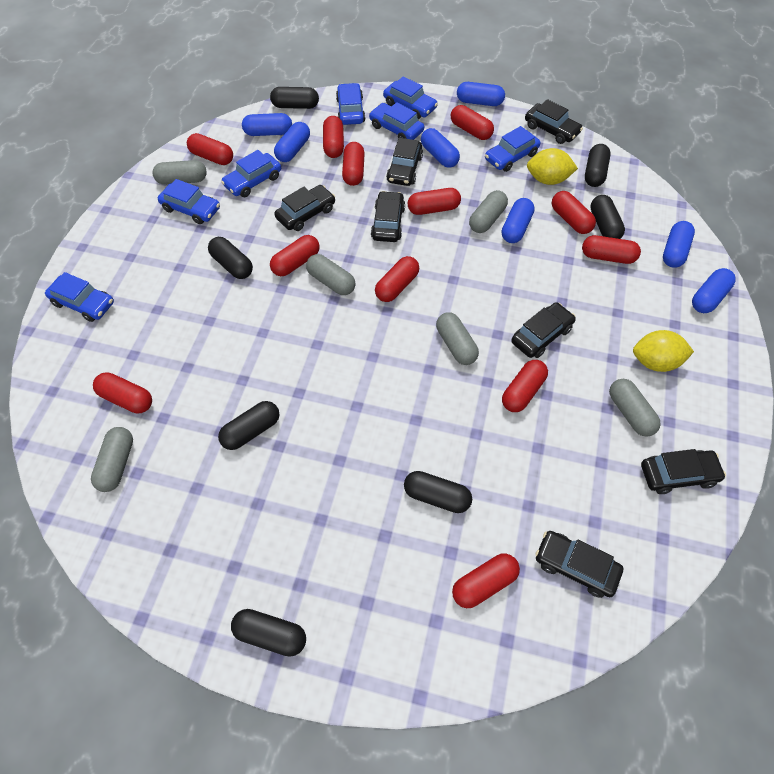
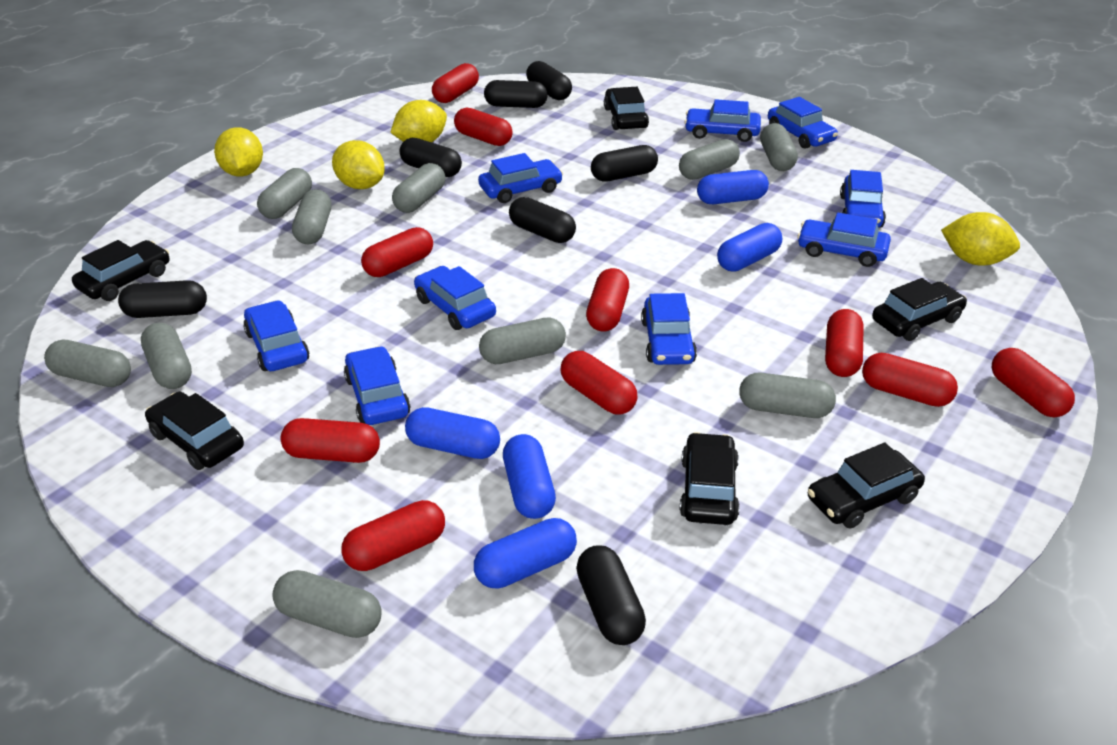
black car: [274,185,335,231] [371,191,405,242] [386,138,423,186] [511,302,576,358] [525,99,583,144] [535,531,623,598] [641,449,726,494] = 7 -> [72,240,169,301] [145,392,244,470] [604,87,649,130] [680,432,740,525] [808,443,925,528] [872,278,967,341] = 6
blue capsule: [242,113,292,136] [274,122,310,162] [421,128,460,168] [457,82,505,106] [502,198,535,243] [663,221,695,268] [692,268,736,313] = 7 -> [405,407,500,459] [474,518,577,589] [503,434,556,519] [697,170,769,204] [717,223,782,272] = 5
blue car: [45,272,114,322] [158,179,220,224] [221,150,281,197] [336,83,365,125] [369,102,424,140] [383,76,438,119] [485,126,541,172] = 7 -> [243,300,309,371] [344,346,410,425] [414,266,496,330] [478,153,563,203] [641,293,697,365] [684,99,761,142] [768,97,838,149] [797,213,891,267] [840,170,886,228] = 9
grey capsule: [91,427,133,492] [152,160,207,185] [306,254,355,295] [436,312,479,365] [469,190,508,233] [609,379,661,437] = 6 -> [44,340,131,387] [141,323,192,389] [257,168,312,219] [272,570,381,638] [292,189,331,244] [392,163,446,213] [479,317,566,364] [679,139,740,180] [739,373,836,418] [760,123,798,171] = 10
red capsule: [93,372,152,413] [187,133,233,165] [270,235,320,276] [323,116,344,158] [342,142,364,186] [375,256,419,302] [408,188,461,215] [451,105,494,140] [452,553,520,608] [502,360,548,412] [552,191,596,234] [582,235,641,264] = 12 -> [281,418,380,463] [341,500,445,571] [361,227,433,277] [432,63,479,103] [454,108,513,146] [561,351,637,415] [586,268,629,331] [825,309,864,377] [862,353,958,407] [992,348,1075,417] = 10
yellow lemon: [527,148,578,185] [633,330,694,372] = 2 -> [214,127,263,177] [332,140,385,189] [390,100,447,142] [941,212,1020,266] = 4

